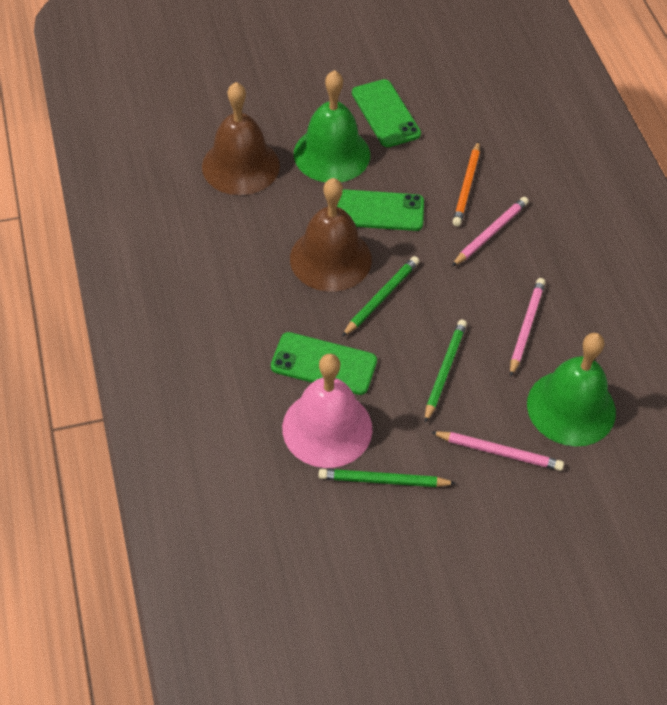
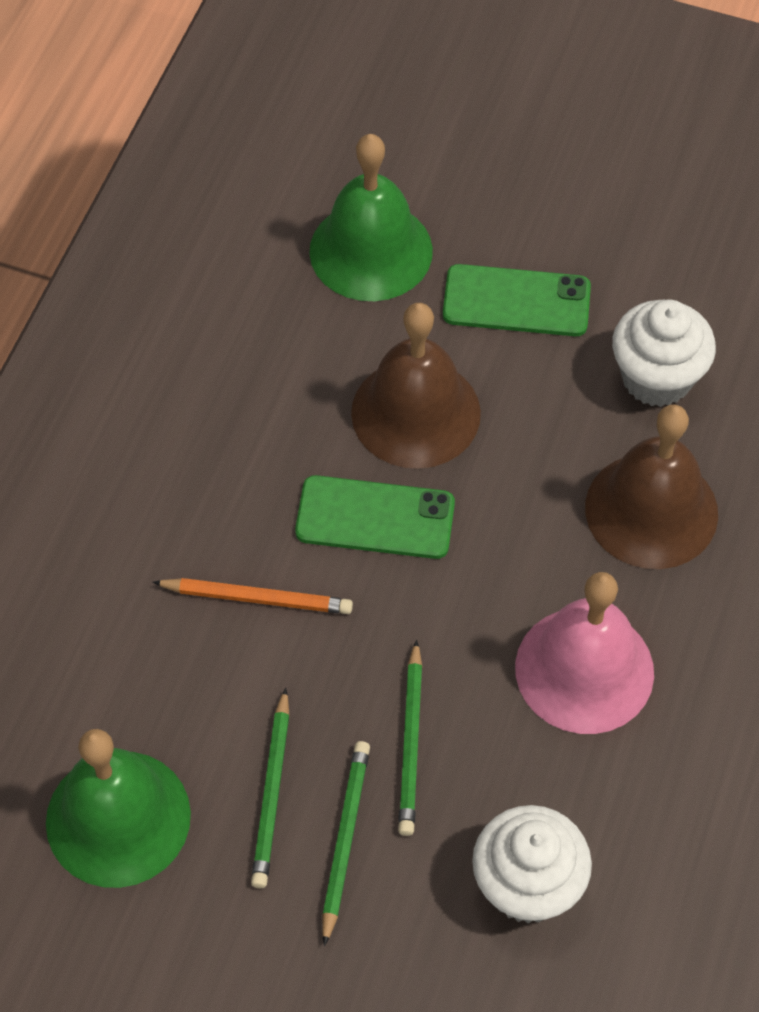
green phone: [271,332,377,395] [337,189,424,231] [352,79,421,147] = 3 -> [295,475,455,559] [443,264,591,336] = 2
pink pencil: [431,431,564,471] [452,197,529,266] [510,278,545,377] = 3 -> none = 0
white cupcake: none = 0 -> [472,805,592,924] [612,299,716,407] = 2

